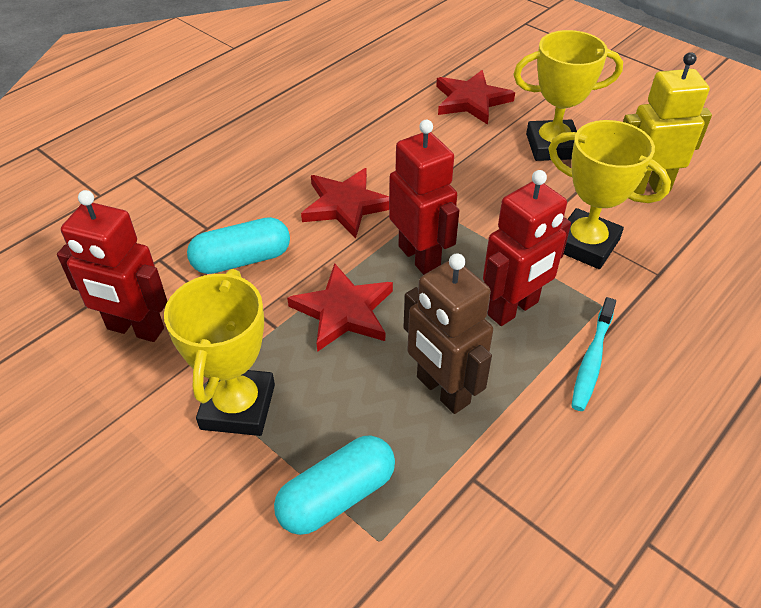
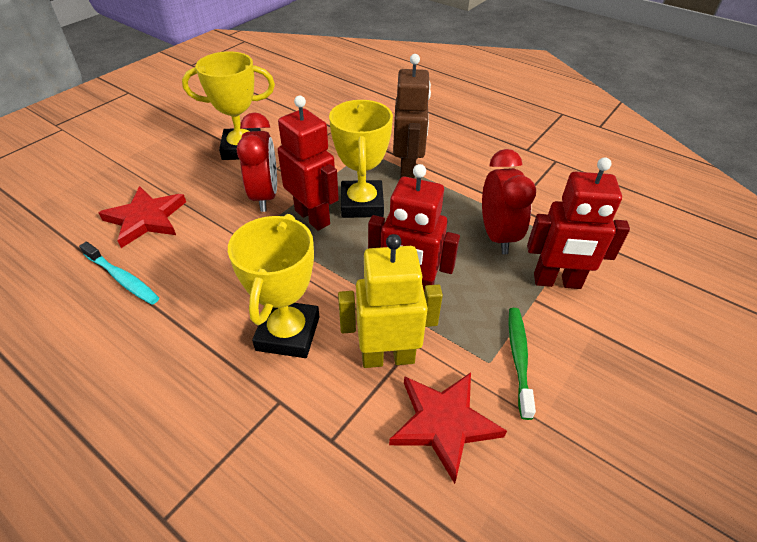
green toothbrush: none = 0 -> [508,308,536,420] = 1
red clock: none = 0 -> [237,112,277,212] [482,149,536,254] = 2
red star: [287,263,393,352] [301,168,389,239] [436,70,515,125] = 3 -> [99,186,186,248] [389,373,507,484] = 2
turquoise capsule: [187,217,290,274] [274,435,395,535] = 2 -> none = 0

